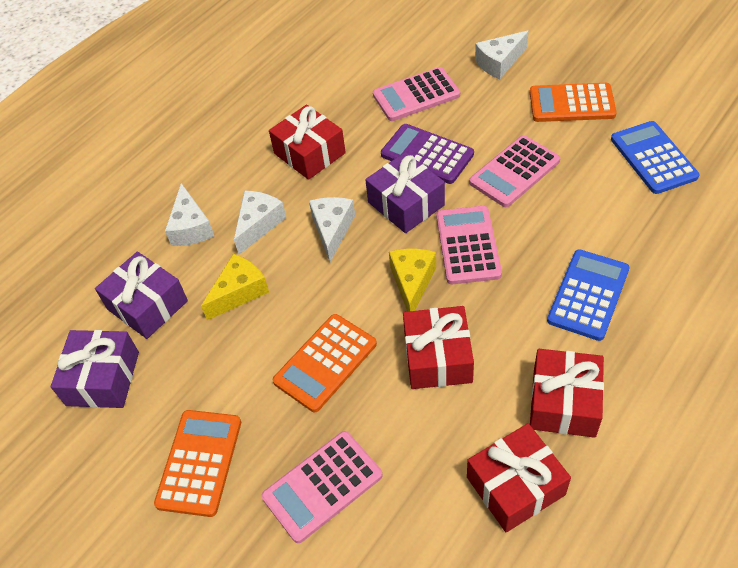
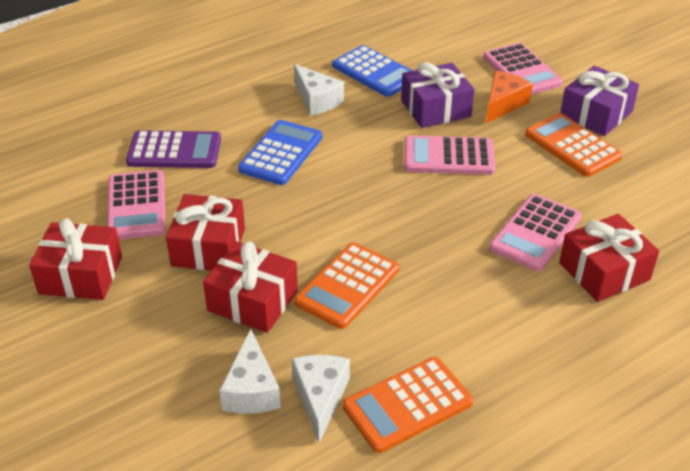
orange cheese: none = 0 -> [486,71,533,123] = 1
purple gift: [51,330,139,408] [95,251,188,339] [365,152,445,233] = 3 -> [401,62,474,128] [560,66,639,136] = 2
white cheese: [165,183,214,246] [234,190,286,255] [309,197,355,262] [475,31,529,79] = 4 -> [219,329,281,414] [292,355,350,443] [294,64,344,116] = 3
yellow cheese: [201,254,269,320] [389,249,436,312] = 2 -> none = 0

